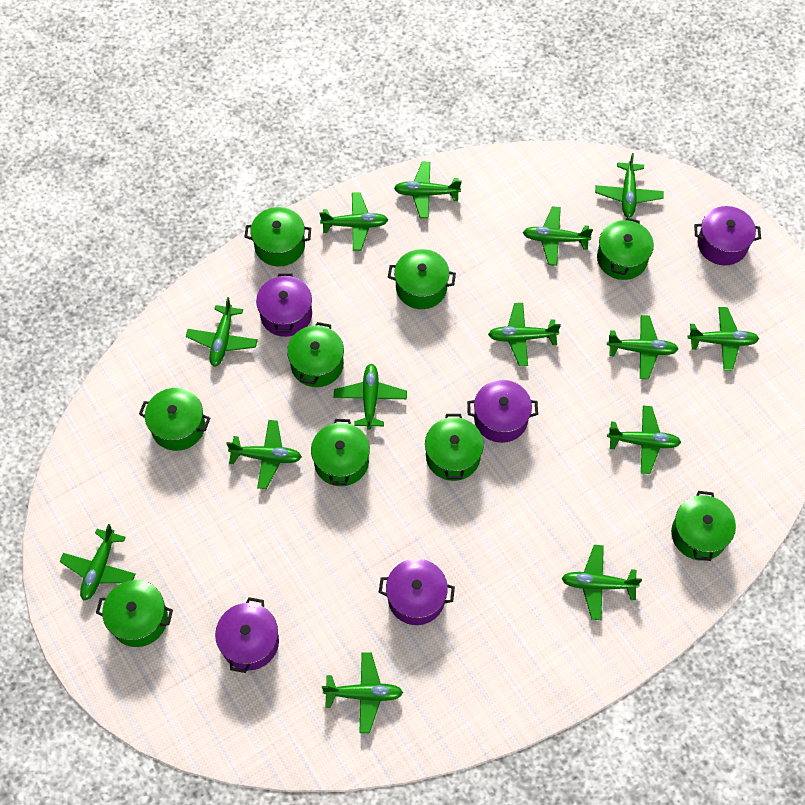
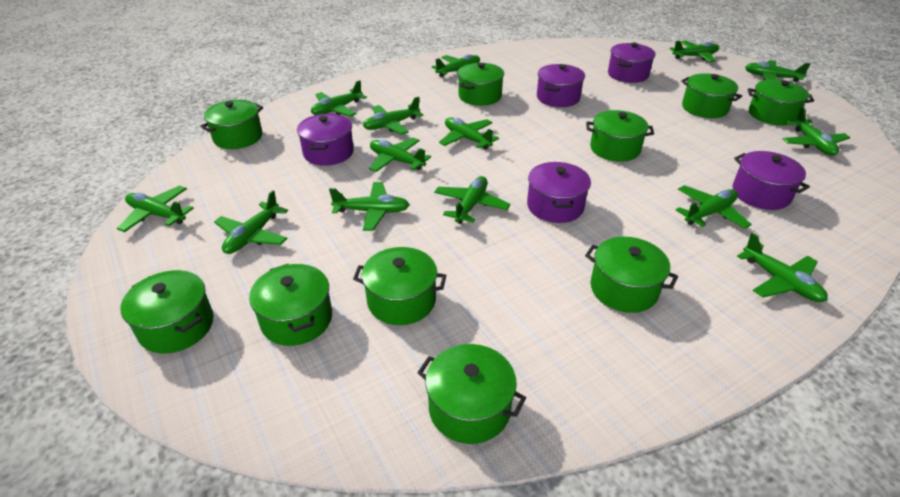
green pot: [96,580,173,647] [139,388,210,451] [245,207,311,267] [287,322,344,387] [311,419,370,486] [388,249,456,309] [425,414,484,481] [597,217,654,280] [671,491,736,561] = 9 -> [120,270,214,353] [200,100,263,149] [249,264,332,346] [353,247,446,325] [417,344,526,444] [458,63,504,106] [585,237,678,313] [586,110,654,162] [681,73,742,118] [748,79,814,125] = 10

